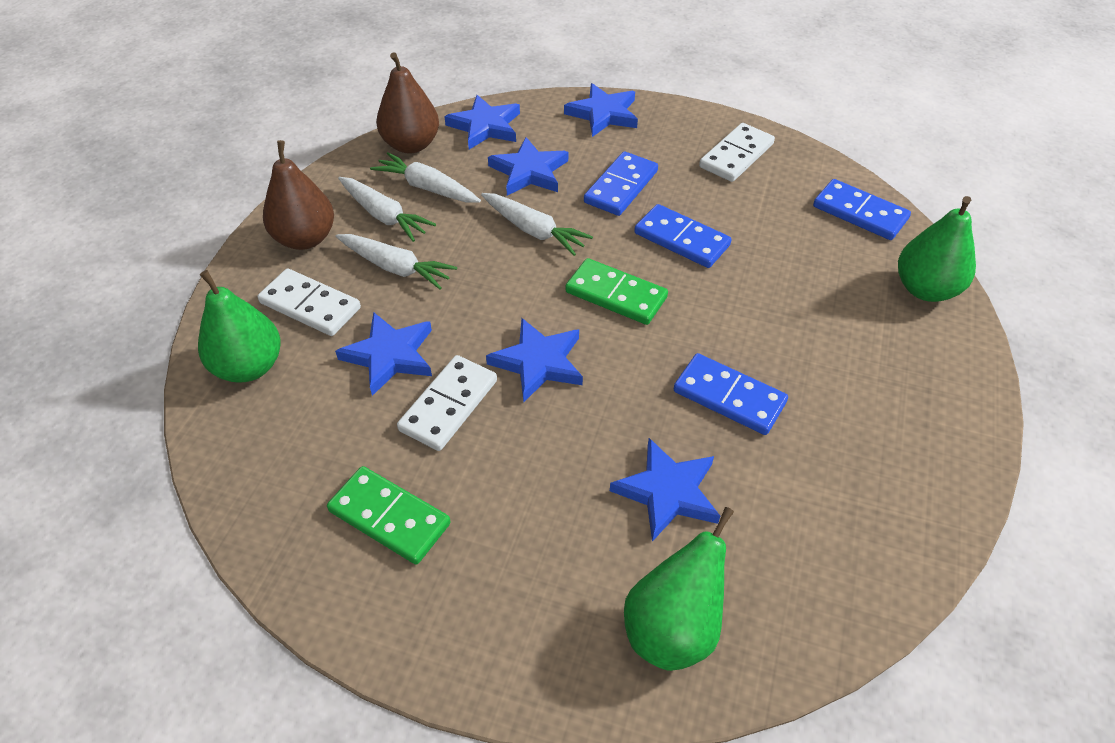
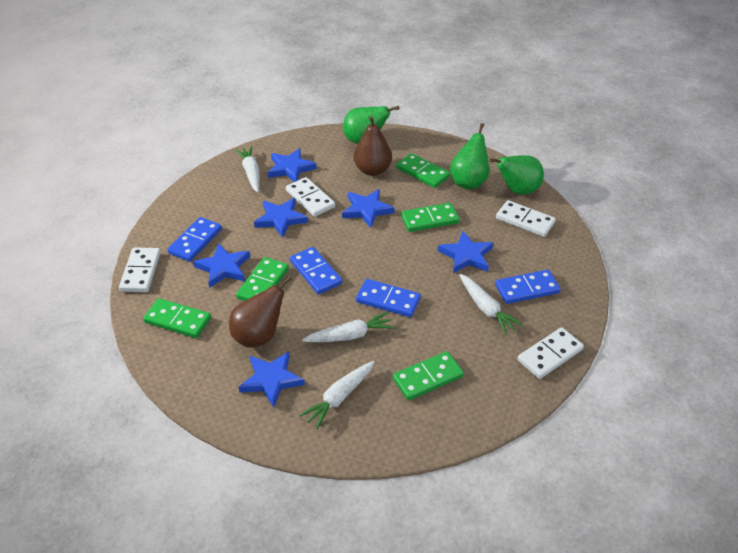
green domino: [327,466,451,565] [565,258,668,325] = 2 -> [143,298,211,338] [236,257,289,301] [393,351,464,400] [396,153,450,188] [401,203,460,232] = 5
white domino: [258,268,361,336] [397,355,497,451] [699,123,775,182] = 3 -> [119,247,161,292] [286,177,335,217] [496,200,556,237] [518,327,584,379] = 4

